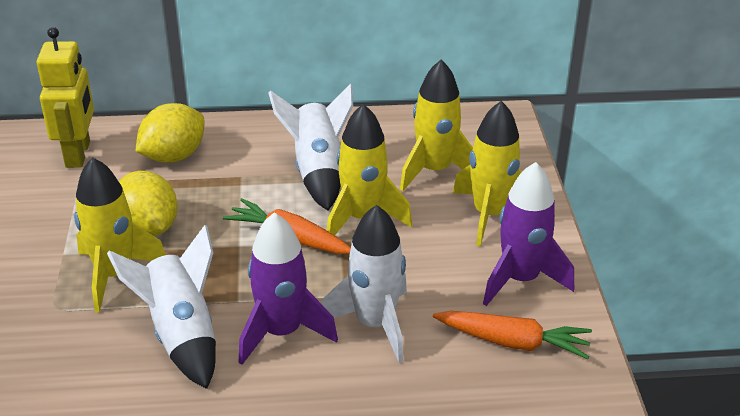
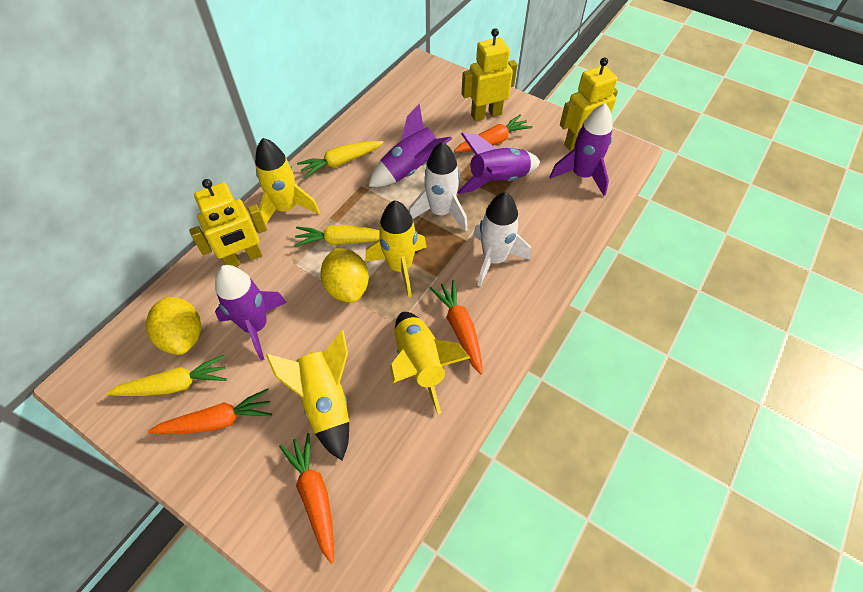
orange carrot: [223,198,351,254] [433,311,592,359] = 2 -> [148,389,272,434] [279,433,334,564] [430,280,483,374] [454,115,533,152] = 4
purple rocket: [239,212,338,365] [483,162,574,306] = 2 -> [215,265,287,360] [369,104,452,187] [457,133,540,194] [550,103,613,196] = 4
white rocket: [107,225,216,389] [268,83,353,210] [322,205,407,363] = 3 -> [409,142,468,232] [473,192,531,286] = 2
yellow carrot: none = 0 -> [106,355,227,396] [294,225,380,247] [297,141,384,178] = 3
yellow robot: [37,27,94,168] = 1 -> [189,179,267,267] [462,28,518,121] [560,57,618,151] = 3

